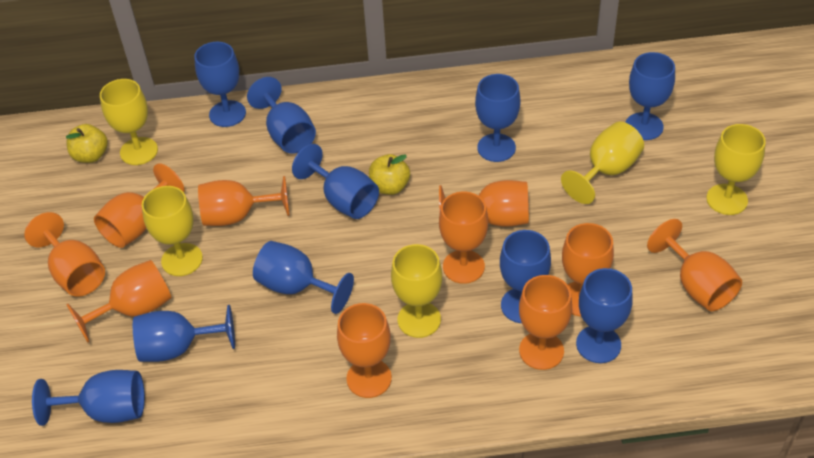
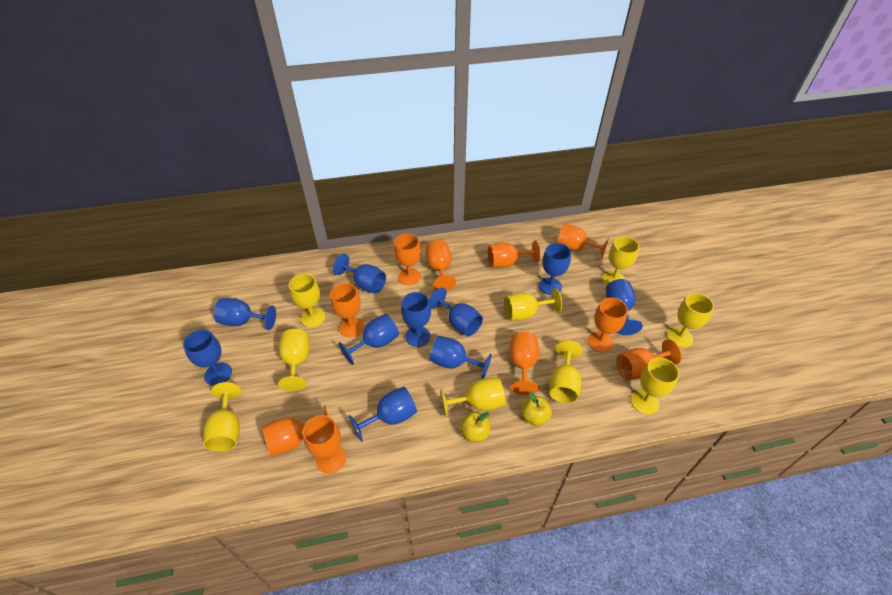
yellow goblet: [100,79,158,165] [142,186,203,276] [391,244,442,338] [561,122,644,204] [706,124,766,215] = 5 -> [203,382,241,452] [278,329,310,391] [289,274,325,328] [440,377,505,417] [504,288,562,321] [549,340,583,403] [602,236,639,285] [631,358,679,415] [667,293,714,348] = 9

